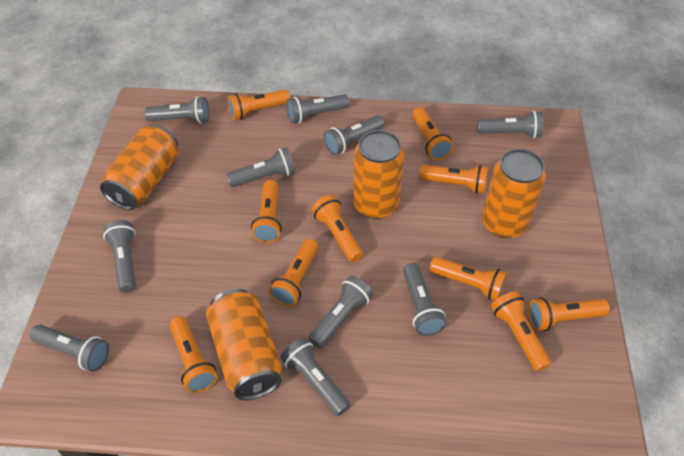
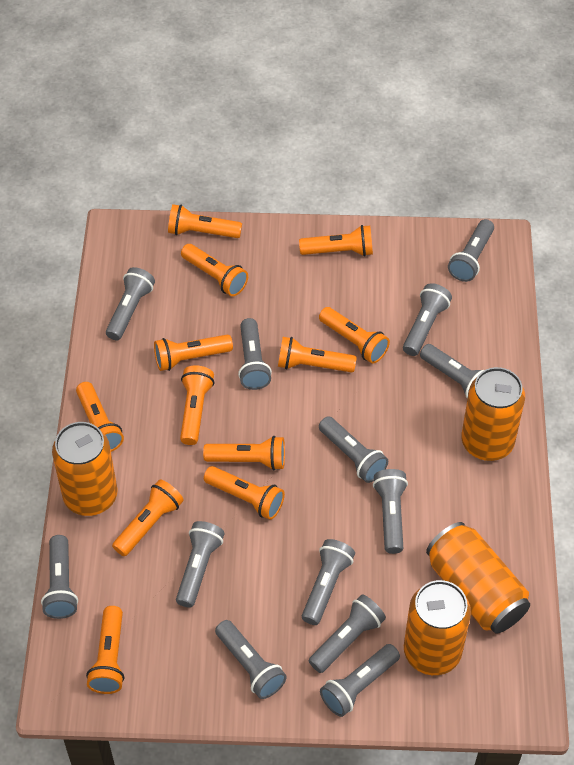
grey flashlight: [30,325,109,372] [103,220,136,293] [144,96,209,123] [226,147,295,187] [280,337,350,416] [286,94,349,124] [308,276,373,348] [324,115,385,155] [403,263,447,336] [477,111,543,138] = 10 -> [41,535,78,619] [106,267,155,340] [176,521,224,608] [215,620,287,699] [238,318,272,390] [302,539,355,625] [309,595,386,673] [319,416,388,483] [320,644,400,717] [373,469,408,554] [403,283,452,356] [420,344,484,399] [448,219,494,282] = 13
orange flashlight: [169,316,218,393] [227,90,290,120] [251,180,282,243] [269,239,319,306] [311,195,363,262] [413,107,453,160] [419,165,488,194] [430,257,508,300] [491,291,551,371] [528,297,610,331] = 10 -> [76,382,124,452] [86,606,124,694] [112,479,184,556] [154,335,233,371] [168,204,242,238] [180,365,214,445] [181,244,248,296] [203,436,285,470] [204,466,285,520] [278,337,357,373] [299,225,373,256] [319,307,390,364] = 12

